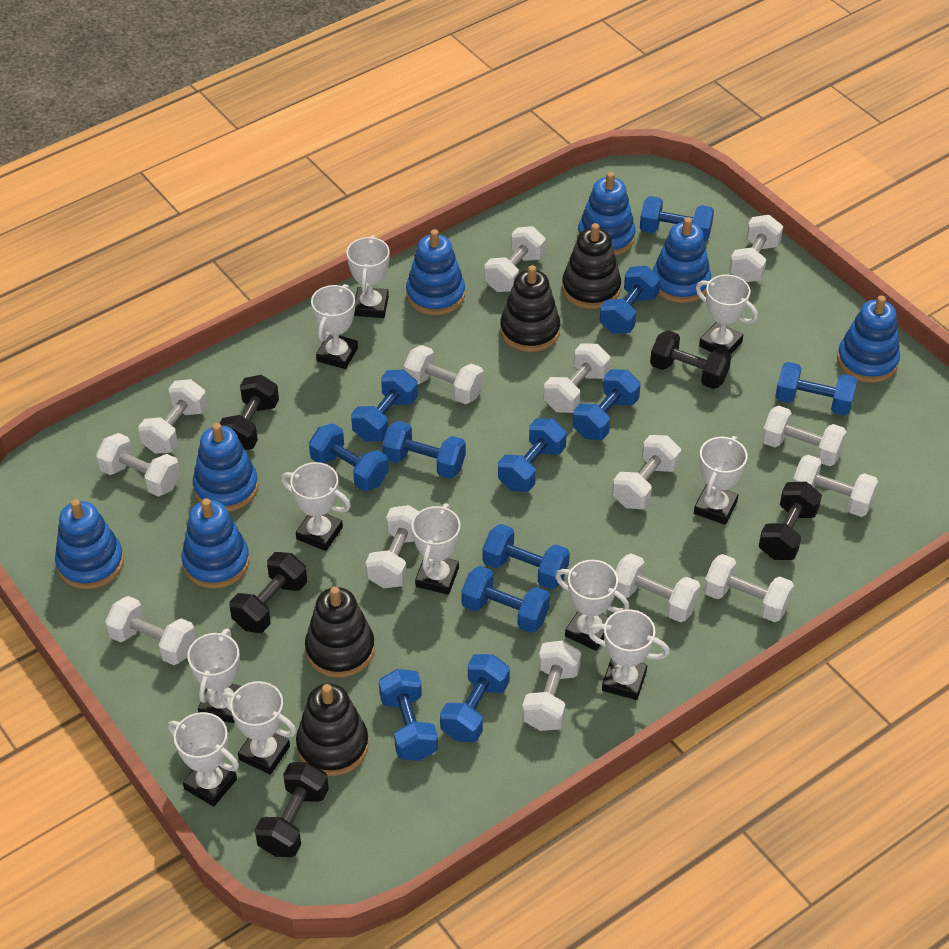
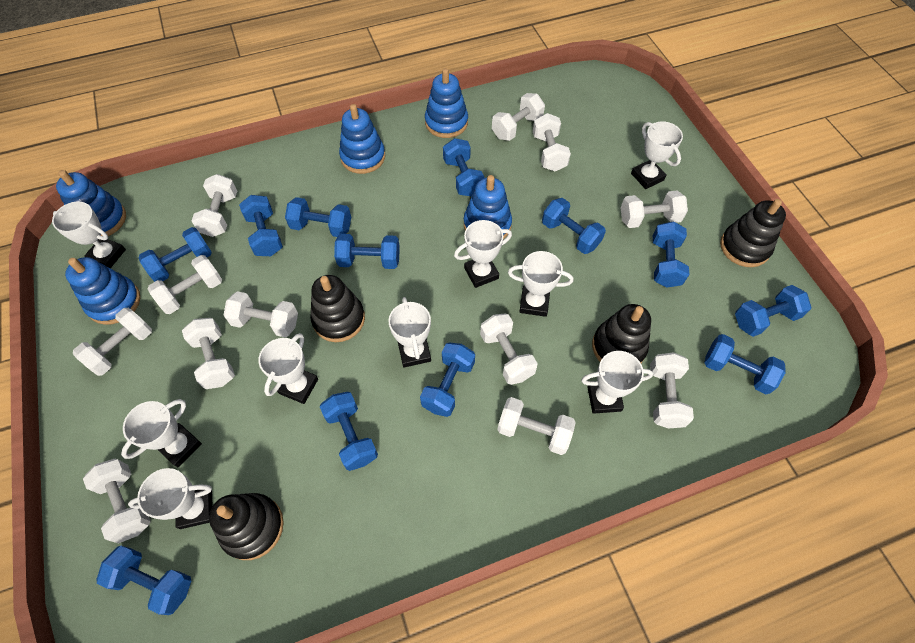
black dumbbell: [219,375,279,450] [230,552,307,633] [255,762,329,857] [650,330,731,389] [759,482,822,560] = 5 -> none = 0
blue stacking toy: [55,499,124,589] [182,498,250,589] [193,423,258,512] [406,229,465,315] [578,172,635,256] [653,217,711,303] [837,296,900,383] = 7 -> [56,170,126,236] [65,257,140,325] [339,104,385,174] [425,68,468,138] [464,175,512,239] = 5
white dumbbell: [96,433,180,497] [105,596,196,665] [138,379,207,454] [366,505,419,588] [403,345,483,404] [484,226,546,292] [522,641,581,731] [543,344,610,413] [612,435,681,509] [615,553,701,622] [704,554,794,622] [729,215,783,282] [762,405,847,466] [793,455,878,517] = 14 -> [73,308,152,376] [83,459,151,543] [148,255,222,314] [182,318,235,389] [192,174,237,237] [223,291,298,338] [480,314,538,385] [492,93,545,141] [497,397,576,455] [533,113,571,171] [621,190,688,228] [650,352,694,429] = 12
white trophy: [168,712,239,807] [187,629,241,723] [221,681,296,775] [281,462,351,551] [311,284,358,369] [346,235,390,318] [412,504,460,595] [555,560,629,651] [587,609,670,700] [694,436,747,525] [696,274,758,355] = 11 -> [52,202,126,268] [121,399,202,467] [128,468,213,529] [258,333,318,404] [388,297,431,367] [454,220,512,288] [508,251,573,317] [581,351,653,414] [631,121,683,189] = 9

